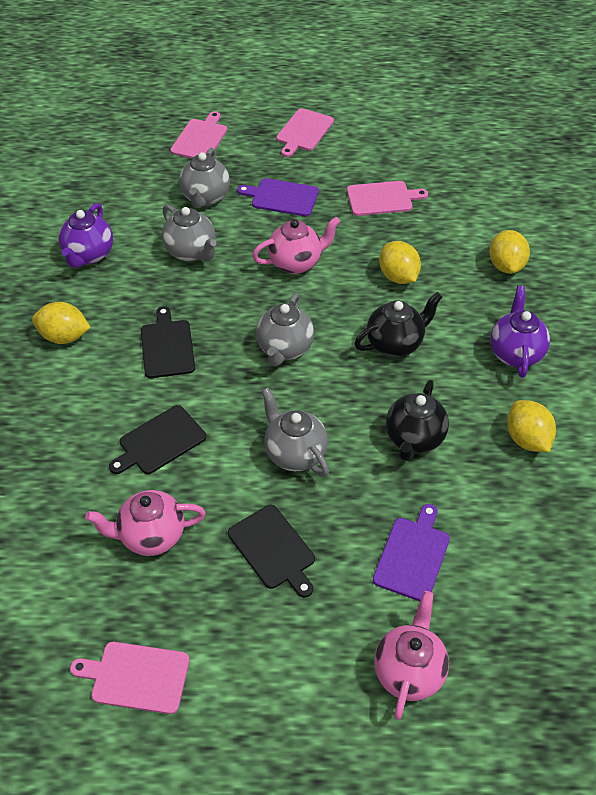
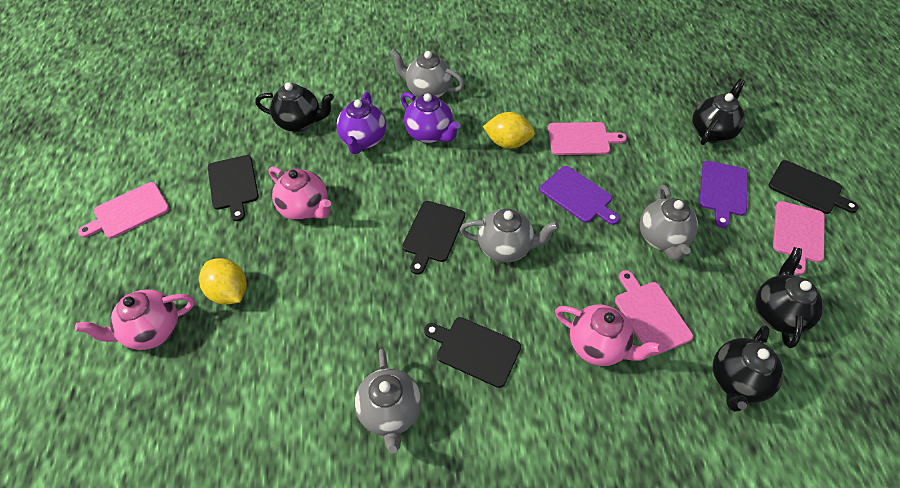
black cutting board: [109,405,206,474] [141,306,195,378] [228,505,315,598] = 3 -> [208,155,259,221] [402,201,465,275] [424,317,521,388] [769,160,859,214] = 4
black teapot: [354,292,442,357] [386,380,449,461] = 2 -> [255,82,334,132] [692,79,745,145] [713,325,784,412] [755,247,823,348] = 4
yellow lemon: [32,302,91,344] [379,241,421,284] [489,230,530,274] [507,400,556,452] = 4 -> [199,258,247,305] [483,112,535,149] = 2

